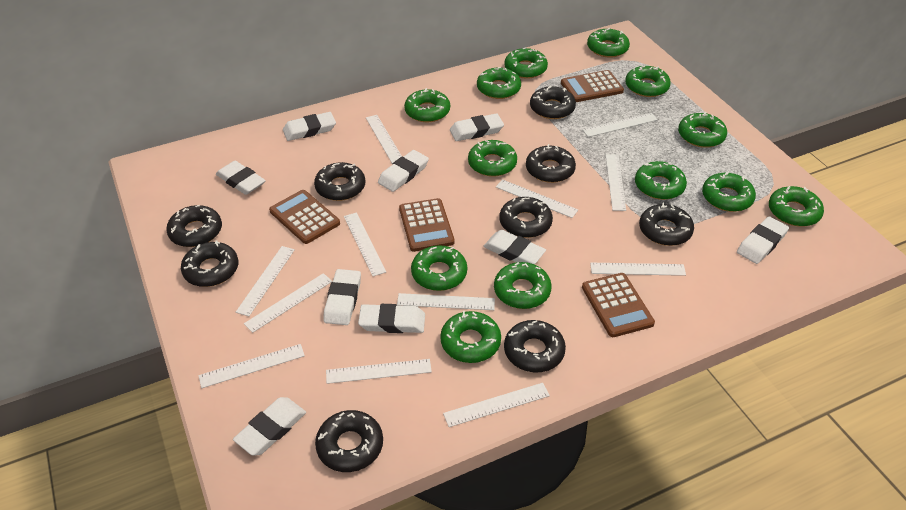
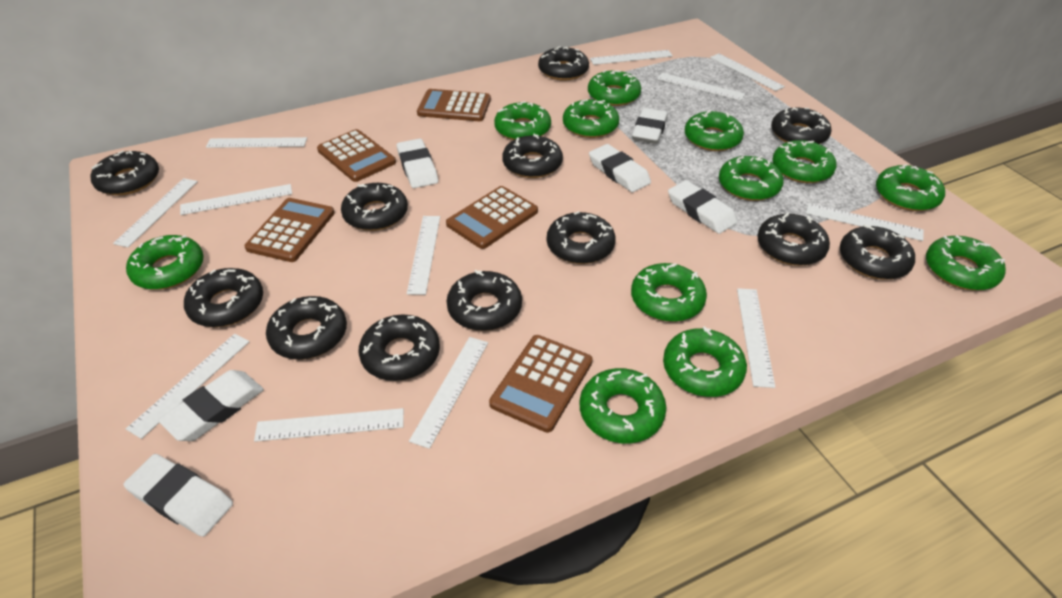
black donut: [166,205,222,247] [181,240,238,287] [314,162,365,201] [315,410,383,472] [500,197,553,238] [504,320,566,372] [526,144,576,183] [530,86,576,119] [639,203,694,246] = 9 -> [91,151,159,195] [184,268,263,327] [266,296,347,360] [341,183,408,231] [358,314,440,381] [447,270,522,331] [502,134,563,178] [538,46,589,81] [547,211,616,264] [757,213,830,266] [771,107,832,144] [840,224,915,280] = 12
brown calculator: [269,190,340,244] [399,198,454,252] [561,70,624,102] [582,273,655,337] = 4 -> [244,198,335,262] [317,129,396,182] [417,89,491,121] [446,186,538,249] [489,335,593,433] = 5
green donut: [404,88,450,122] [411,245,467,291] [440,311,501,363] [468,140,517,177] [477,67,521,99] [494,262,552,309] [504,47,548,79] [587,28,630,58] [625,66,671,97] [635,161,687,200] [678,112,727,148] [702,172,756,212] [769,186,824,227] = 13 -> [126,235,204,290] [494,101,551,140] [563,99,619,138] [579,368,666,443] [588,70,641,106] [631,263,707,322] [663,326,747,397] [685,110,744,151] [719,156,783,201] [772,140,836,183] [876,164,945,211] [926,235,1006,290] = 12
white eraser: [216,161,266,195] [233,397,306,456] [283,112,336,141] [323,269,361,325] [358,304,425,333] [378,150,429,192] [450,113,504,141] [483,230,546,264] [737,217,789,264] = 9 -> [123,454,233,537] [158,370,264,441] [397,138,438,188] [589,144,651,192] [632,108,668,144] [668,180,737,234] = 6

